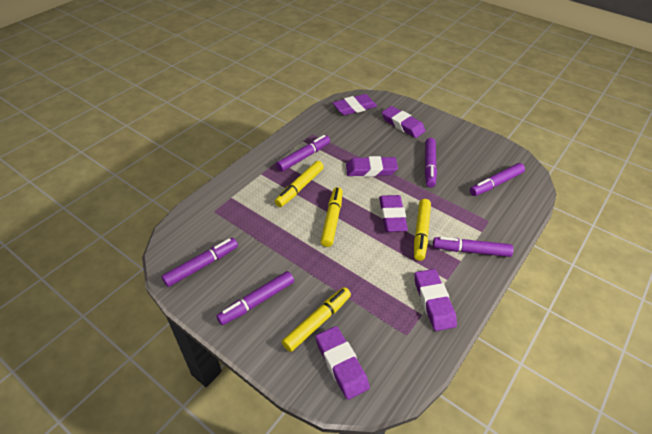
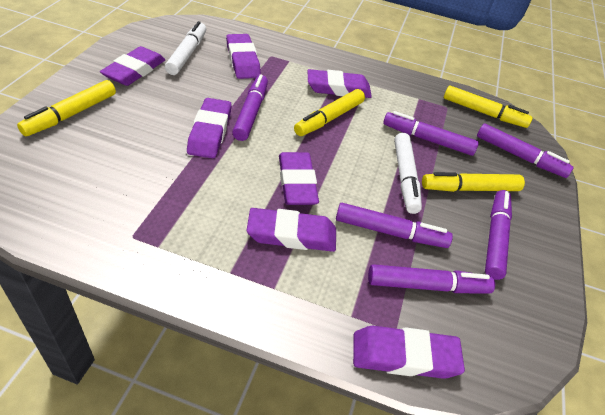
purple eraser: [315,326,370,400] [333,94,377,115] [346,156,398,177] [379,195,408,232] [382,106,426,138] [415,269,457,331] = 6 -> [100,46,165,86] [187,98,232,158] [226,34,261,79] [246,208,336,252] [279,152,319,205] [308,69,372,98] [353,326,465,379] = 7
white marker: none = 0 -> [165,21,206,75] [394,133,422,214] = 2

